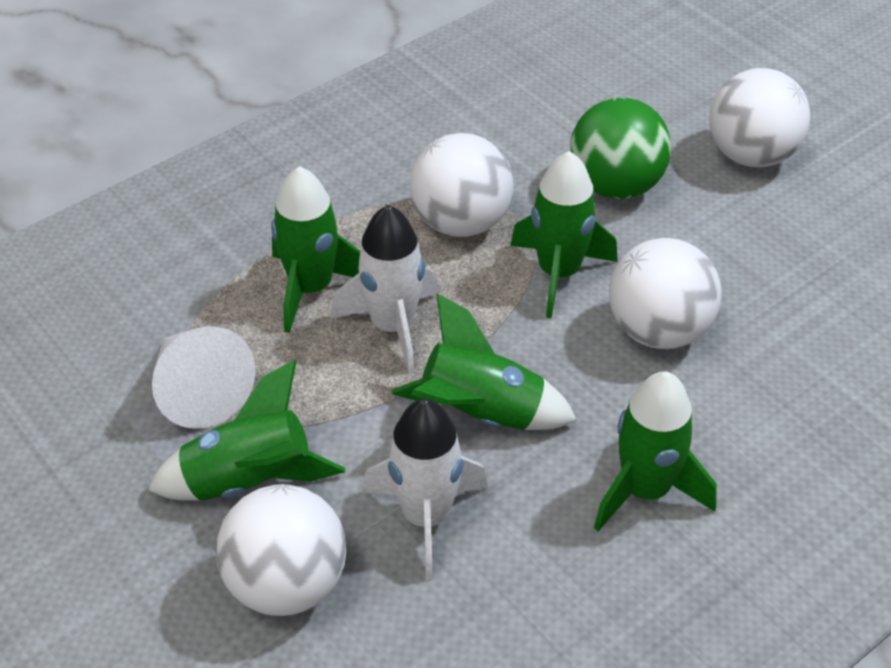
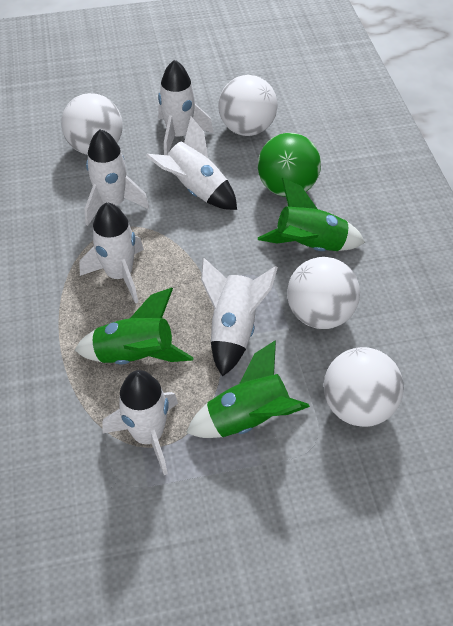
green rocket: [148,360,345,501] [271,166,360,333] [391,293,577,430] [510,151,618,318] [594,371,717,531] = 5 -> [75,288,194,364] [186,340,310,438] [258,178,365,251] = 3
white cone: [152,326,256,429] = 1 -> none = 0
white rocket: [330,205,438,374] [362,399,488,579] = 2 -> [79,202,144,304] [84,129,150,226] [102,370,178,475] [146,116,237,210] [158,60,214,155] [201,258,278,377] = 6

